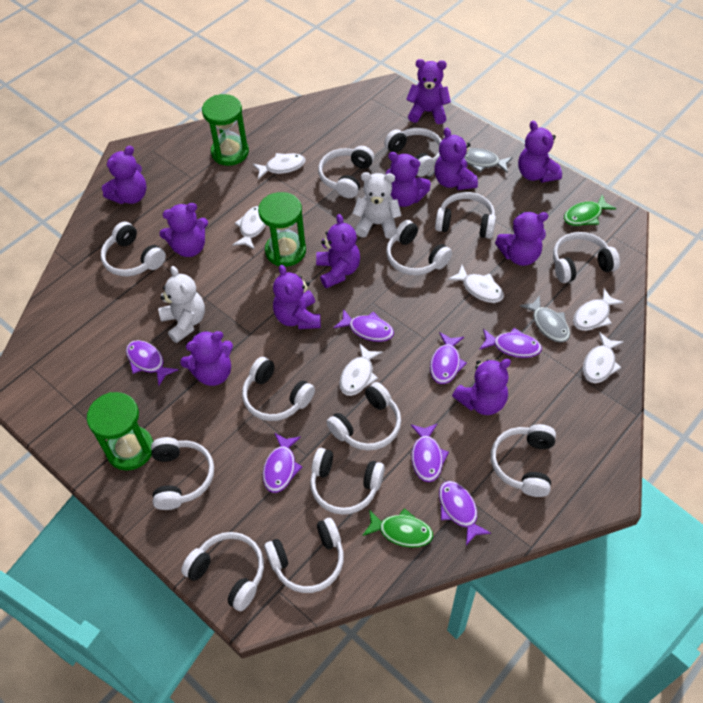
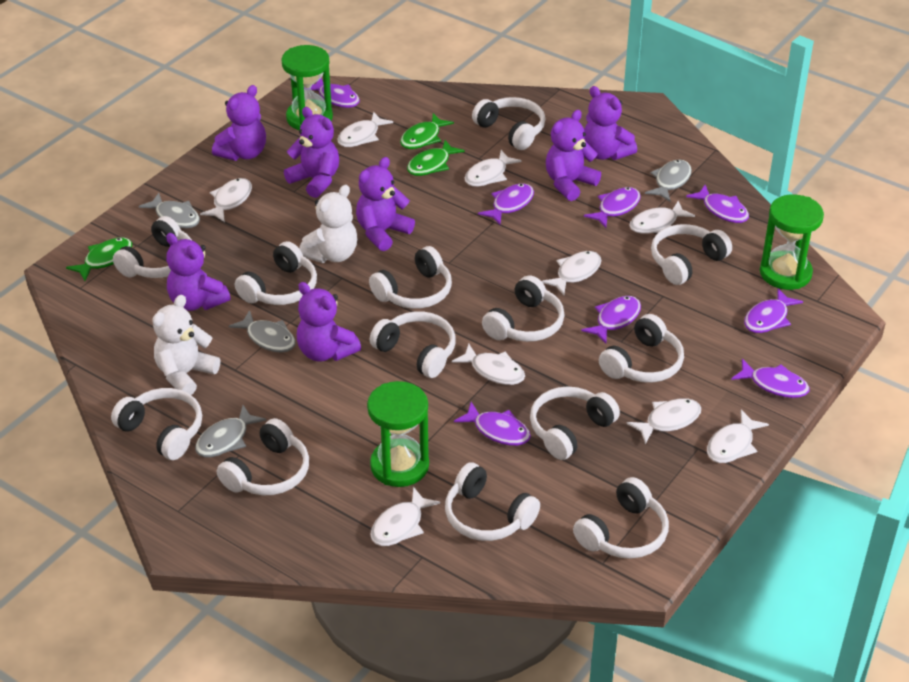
green fish: [362,508,433,548] [564,195,616,226] = 2 -> [66,237,132,281] [400,113,454,149] [407,140,465,176] = 3
grey fish: [464,148,513,173] [520,295,570,343] = 2 -> [139,193,200,228] [195,405,266,457] [228,310,296,353] [645,160,692,202] = 4
purple fish: [126,340,178,386] [263,433,302,493] [333,309,394,342] [411,423,449,482] [430,332,467,384] [439,481,491,545] [479,328,542,358] = 7 -> [311,78,360,108] [454,402,531,446] [478,184,534,225] [581,296,641,344] [584,187,641,228] [686,185,749,223] [731,359,810,398] [744,288,803,333] = 8
purple teddy bear: [102,146,147,204] [159,203,208,257] [180,330,233,386] [273,265,321,329] [316,214,360,288] [386,152,431,207] [406,59,451,124] [434,128,478,190] [452,359,511,415] [495,212,548,266] [518,121,562,183] = 11 -> [166,233,231,311] [212,85,266,161] [284,107,339,198] [297,282,361,362] [356,157,415,251] [546,110,601,201] [584,86,637,160] = 7
white fish: [233,206,266,250] [253,153,305,179] [339,343,383,396] [448,265,504,303] [573,288,624,331] [583,332,623,383] = 6 -> [200,178,252,222] [337,112,393,147] [370,487,440,546] [452,344,525,385] [465,150,522,187] [542,251,601,295] [627,398,701,444] [629,201,695,234] [707,410,769,463] = 9

